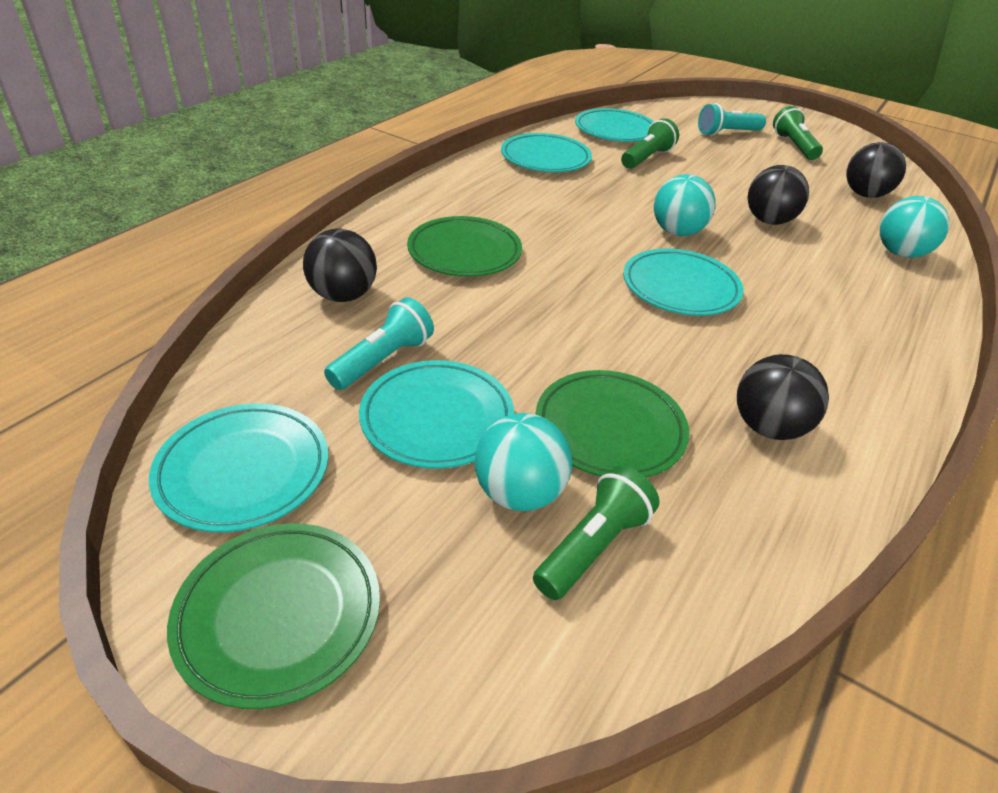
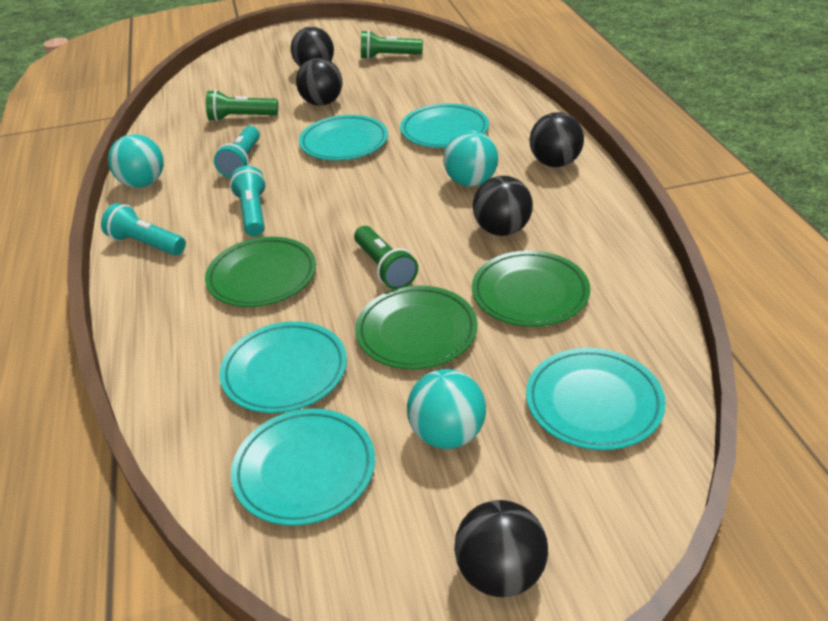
black ball: [303,229,377,302] [737,354,829,440] [747,165,809,225] [846,142,906,198] = 4 -> [291,27,334,67] [296,58,343,106] [454,500,548,597] [473,176,533,236] [529,112,584,167] = 5
turquoise flashlight: [324,297,434,390] [698,103,766,136] = 2 -> [101,203,186,255] [214,126,260,178] [230,166,266,237] = 3

